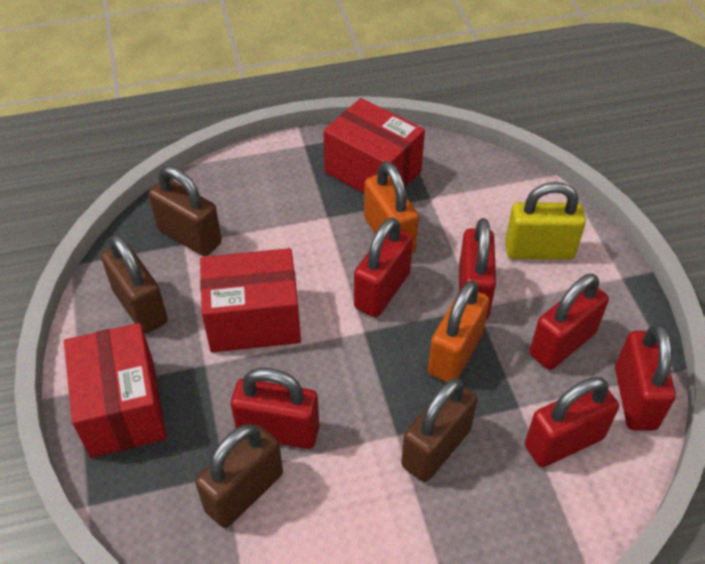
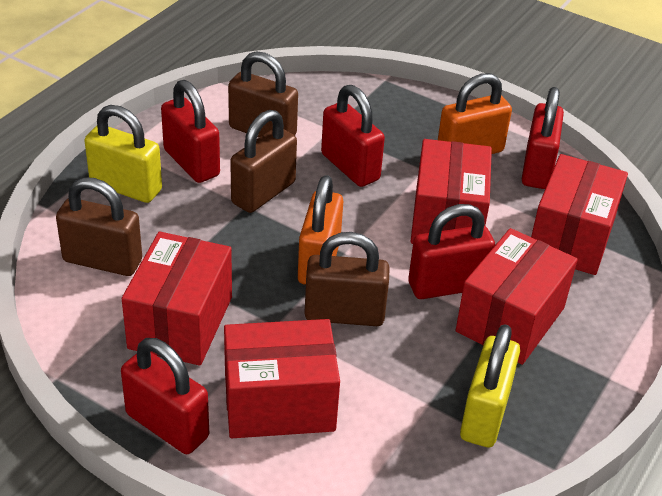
red box: [64,323,167,458] [200,248,301,353] [323,98,425,193] = 3 -> [122,232,232,366] [224,319,340,438] [411,139,492,244] [456,228,578,365] [531,154,628,275] = 5
red padlock: [231,368,319,449] [354,217,413,317] [459,218,496,319] [525,377,619,467] [530,274,609,370] [615,324,676,431] = 6 -> [121,338,209,454] [161,80,220,183] [321,85,385,187] [408,204,495,299] [522,87,564,189] = 5
yellow padlock: [505,182,586,259] = 1 -> [84,105,162,203] [460,324,520,448] = 2

